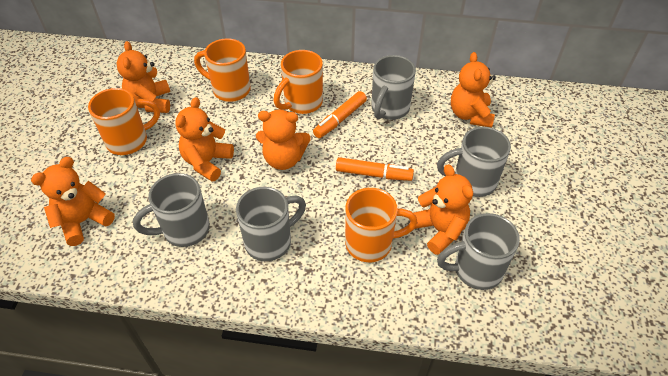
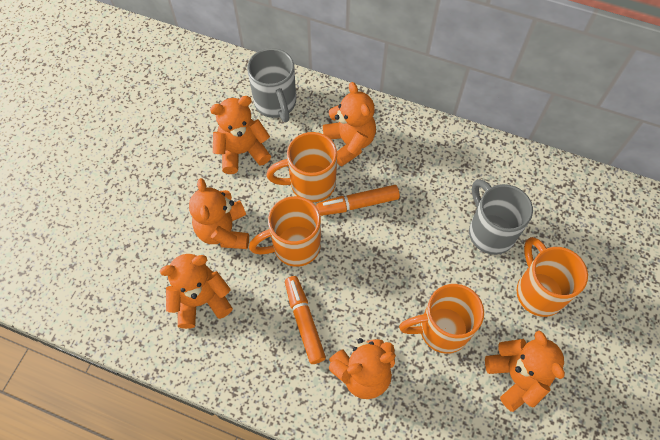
grey mug: [133,173,210,247] [236,187,306,261] [371,55,416,120] [437,127,511,197] [437,213,520,290] = 5 -> [247,48,296,122] [469,179,533,255] = 2

